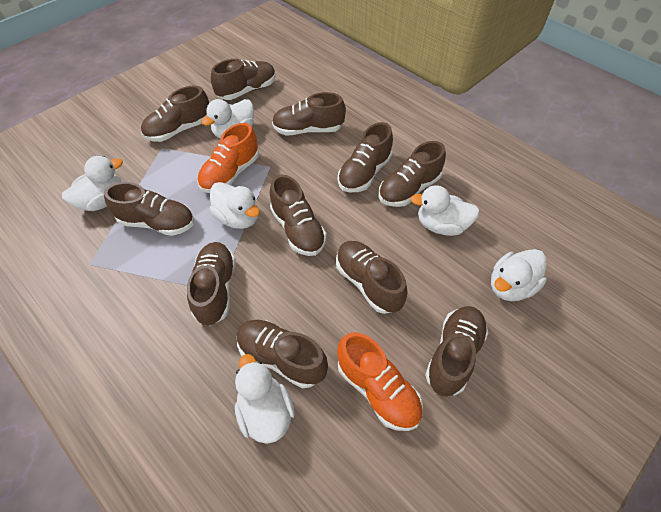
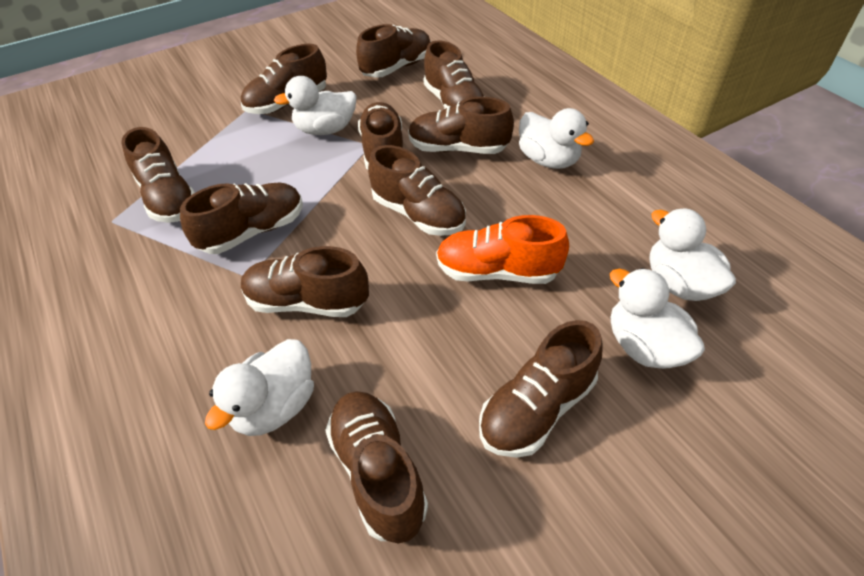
orange shoe: [197,123,259,193] [337,332,423,431] = 2 -> [436,215,569,284] = 1
white duck: [62,156,123,211] [201,99,254,139] [210,182,260,229] [235,354,295,444] [410,185,480,236] [491,249,547,301] = 6 -> [205,339,314,436] [273,76,357,135] [519,108,594,169] [610,268,705,369] [650,208,736,301] = 5

